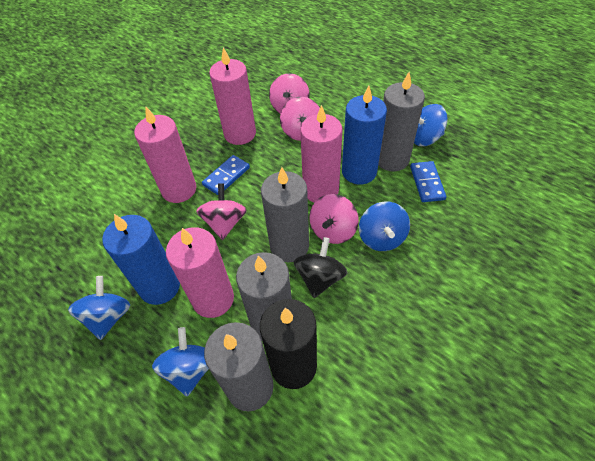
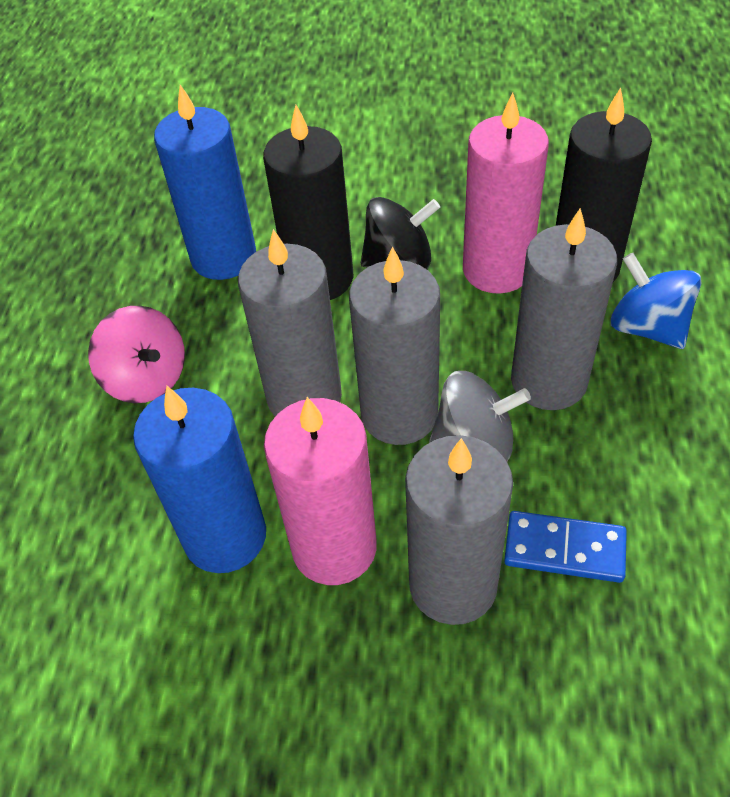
black candle: [260,299,317,389] = 1 -> [263,105,353,300] [556,87,652,282] = 2
blue domino: [202,155,250,195] [410,161,446,202] = 2 -> [504,511,627,583] = 1
blue spinning top: [68,276,130,340] [152,327,209,397] [359,202,410,251] [414,104,448,146] = 4 -> [611,253,702,349] = 1
grey spinning top: none = 0 -> [429,371,531,461] = 1
pink candle: [134,107,196,203] [166,227,234,318] [209,47,256,145] [300,105,343,203] = 4 -> [264,397,377,585] [463,92,549,294] = 2
pink spinning top: [196,183,247,240] [269,73,310,114] [280,97,320,141] [309,194,359,244] = 4 -> [88,306,185,403] = 1

